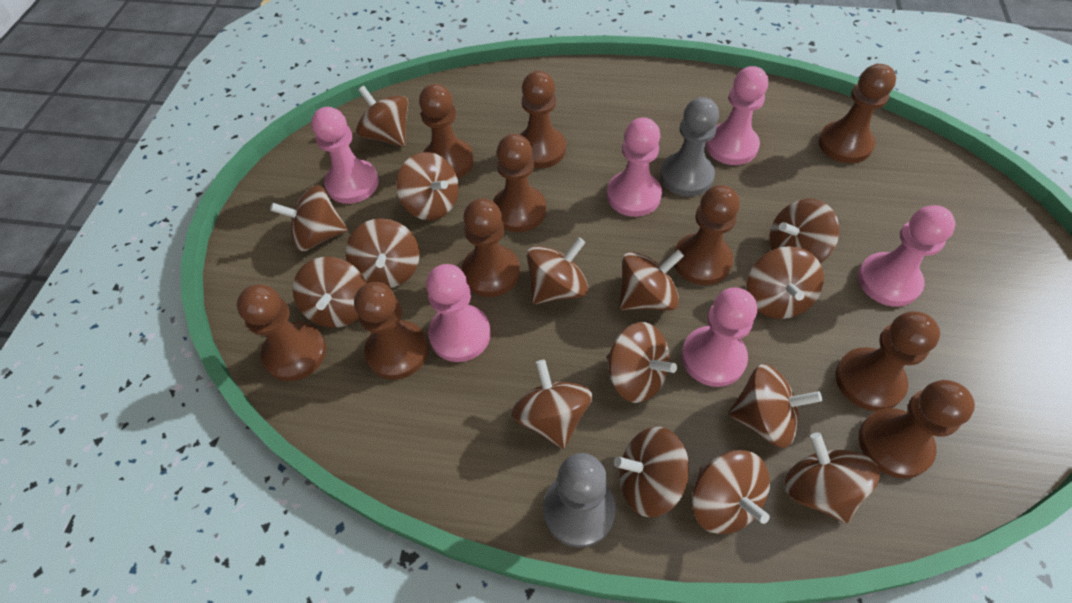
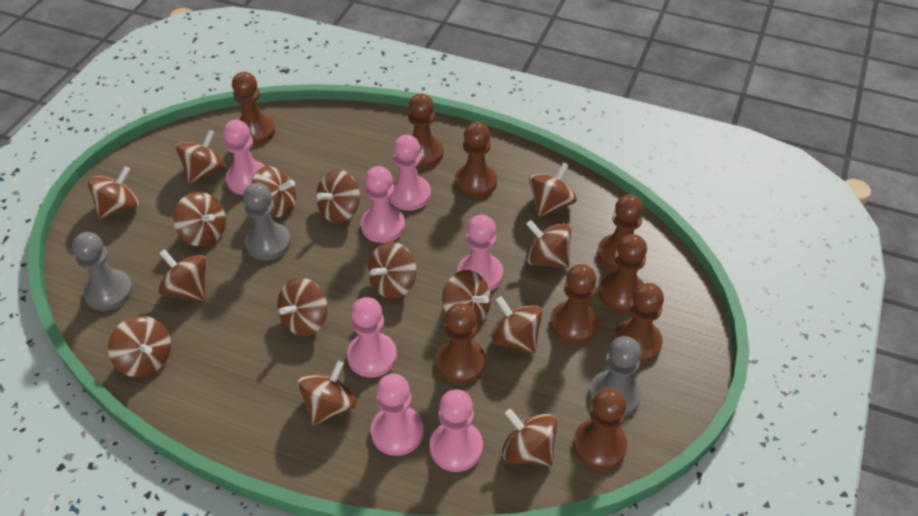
brown pawn: [237,284,326,381] [354,282,428,380] [419,84,474,179] [462,198,520,297] [493,134,546,232] [519,71,566,168] [674,185,740,285] [819,64,896,163] [835,311,940,411] [859,380,975,478] = 10 -> [232,72,275,145] [408,93,443,168] [436,303,486,384] [455,122,497,198] [550,264,599,344] [573,388,627,470] [597,195,644,272] [599,234,647,313] [612,283,664,363] = 9
grey pawn: [543,453,616,548] [660,97,719,196] = 2 -> [72,232,133,311] [243,183,291,260] [589,336,641,416] = 3
pink pawn: [311,107,379,204] [426,264,491,362] [607,117,662,217] [682,287,757,387] [706,66,768,165] [858,205,956,307] = 6 -> [223,120,265,195] [347,297,397,378] [361,166,405,243] [371,374,424,456] [389,135,431,211] [430,390,483,472] [457,215,503,291] = 7

